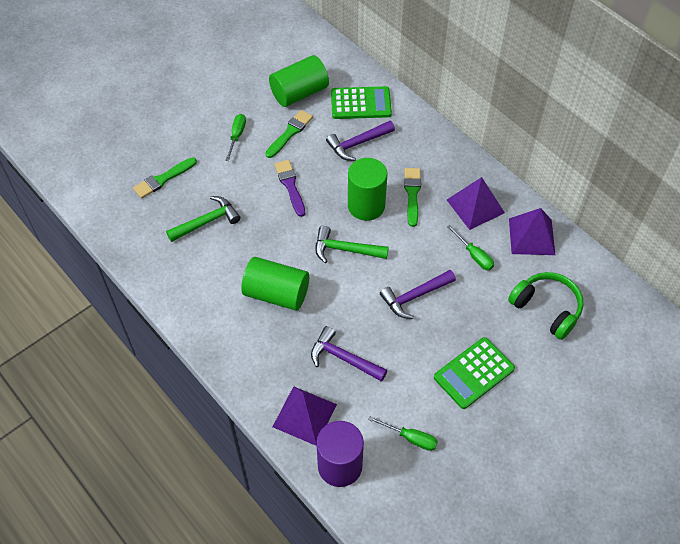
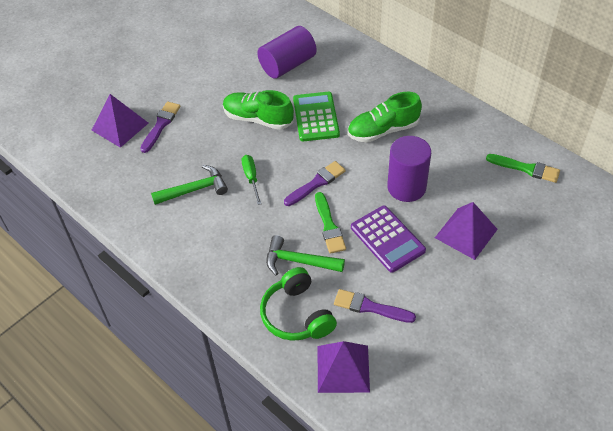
green brush: [133,157,197,199] [265,110,313,158] [404,168,421,227] = 3 -> [315,192,346,254] [486,154,560,183] = 2
green calculator: [331,86,392,119] [434,337,515,409] = 2 -> [293,92,340,141] = 1
green cylinder: [241,257,309,311] [269,55,329,107] [348,158,387,221] = 3 -> none = 0
green screwdriver: [225,114,246,161] [368,416,438,451] [447,225,494,270] = 3 -> [242,155,262,205] = 1
green shoe: none = 0 -> [223,90,294,130] [348,92,422,143] = 2
purple brush: [274,160,305,217] = 1 -> [140,102,180,153] [284,161,346,206] [334,289,416,323] = 3
purple calculator: none = 0 -> [351,206,426,273] = 1
purple cylinder: [316,421,364,487] = 1 -> [257,26,317,79] [387,136,431,202] = 2
purple hammer: [311,326,388,382] [326,121,395,161] [380,270,456,319] = 3 -> none = 0

